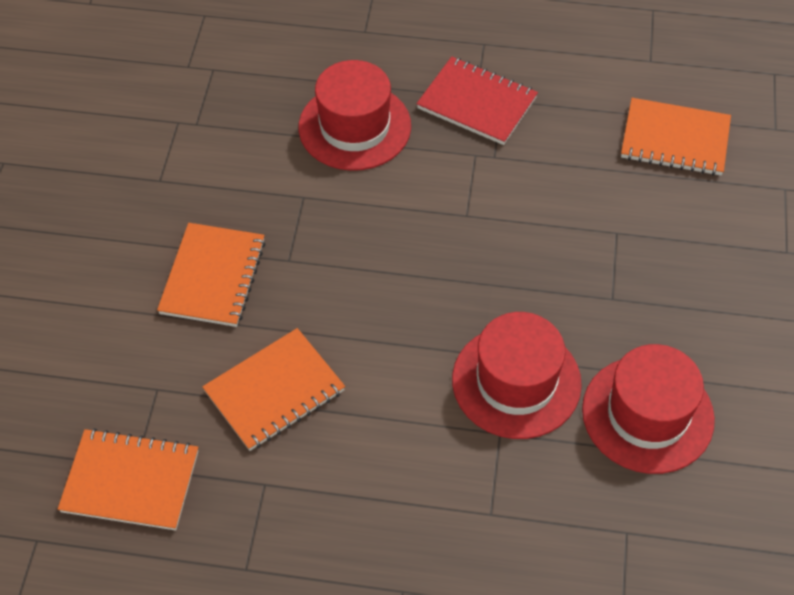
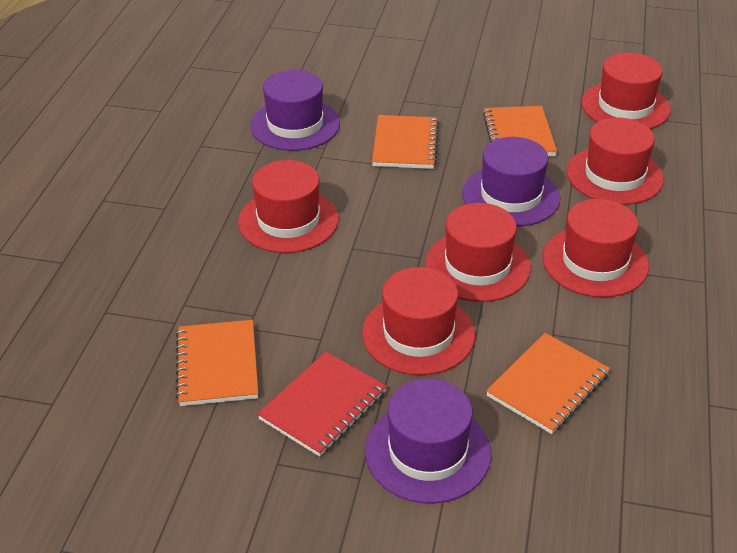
purple hat: none = 0 -> [250,70,340,151] [365,379,491,504] [462,137,561,227] = 3
red hat: [299,60,411,171] [452,312,582,439] [582,344,715,474] = 3 -> [238,160,339,253] [362,267,475,375] [425,203,531,302] [543,199,649,298] [567,118,664,205] [581,53,671,129] = 6

